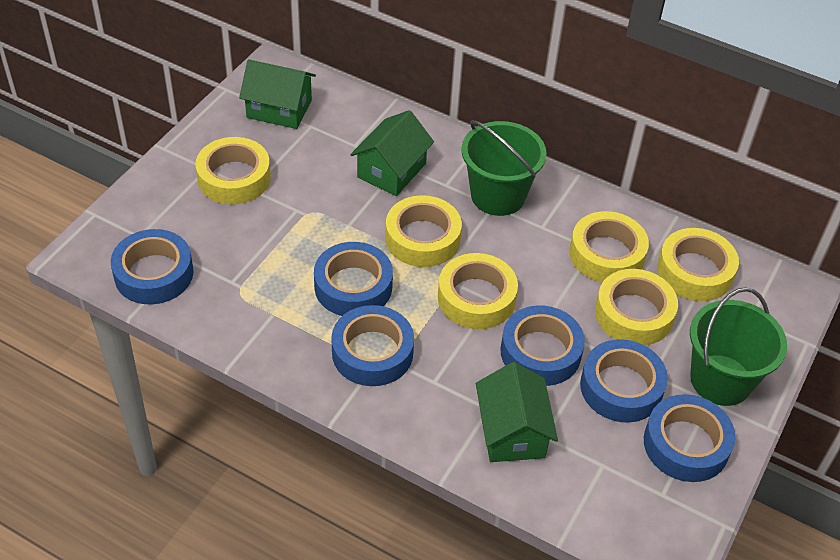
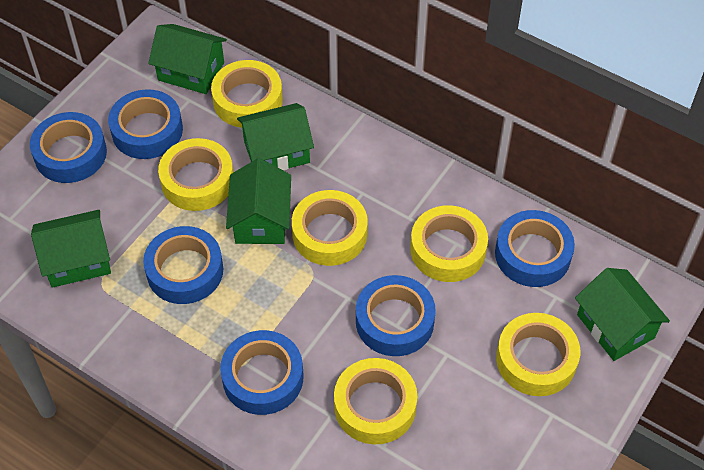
green bucket: [461,120,547,216] [690,287,787,406] = 2 -> none = 0
green house: [239,59,316,129] [350,110,434,196] [476,362,558,462] = 3 -> [31,210,111,288] [148,24,227,94] [226,158,291,244] [237,103,314,171] [575,268,670,361] = 5

